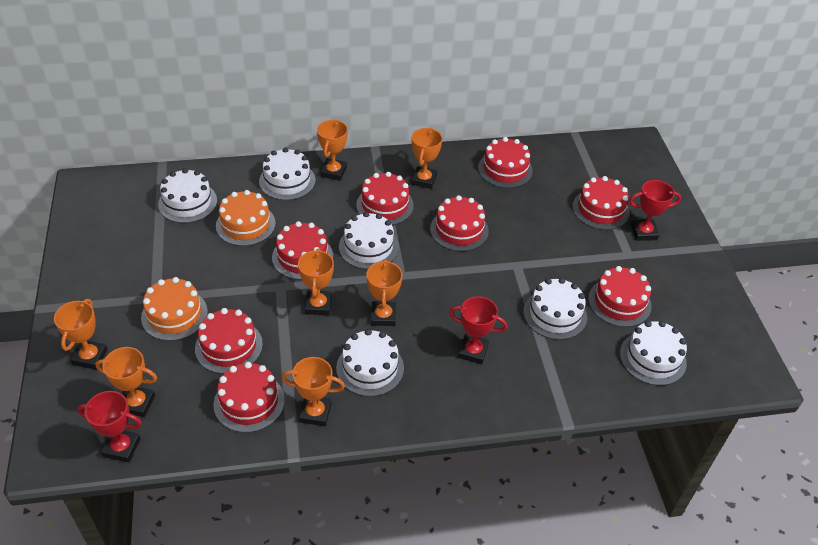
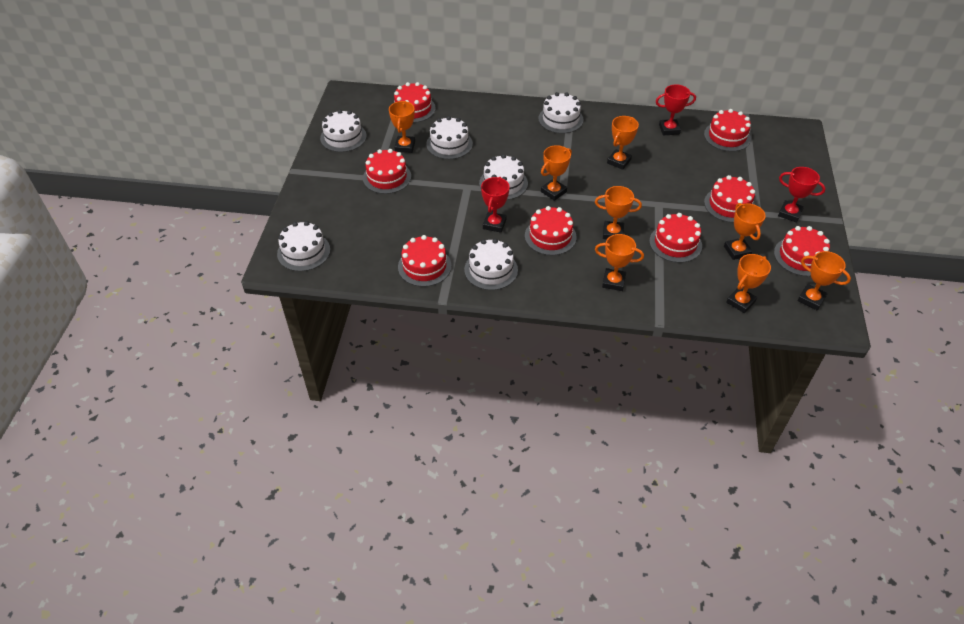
orange cake: [141,277,208,341] [216,190,276,246] = 2 -> none = 0
orange trophy: [54,299,108,370] [95,347,157,417] [281,357,345,426] [298,249,334,315] [317,120,348,181] [366,259,402,326] [411,128,443,189] = 7 -> [389,101,415,153] [541,145,572,201] [595,186,642,239] [595,234,644,291] [607,116,639,170] [724,203,766,260] [726,254,771,313] [797,251,851,310] = 8

